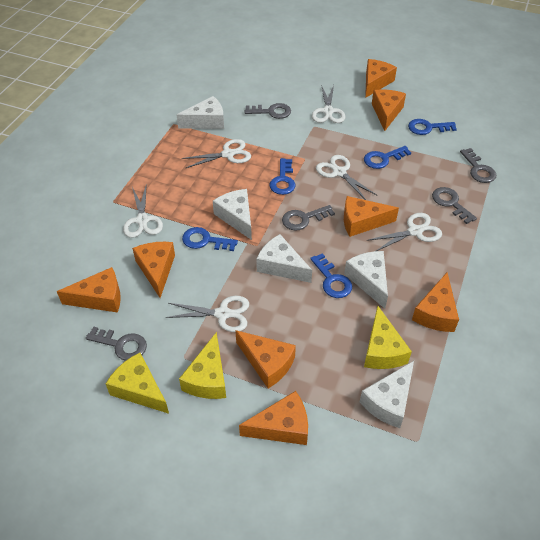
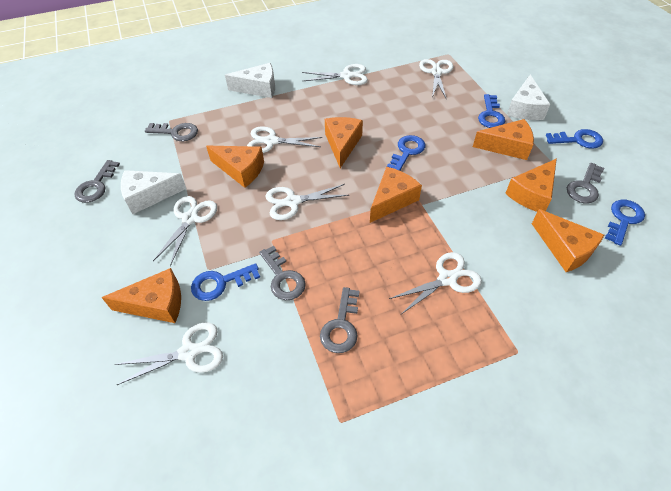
orange cheese: [57,267,121,313] [132,242,175,298] [235,330,296,388] [239,391,308,445] [344,196,399,237] [365,59,397,98] [372,90,406,131] [412,273,459,332] = 8 -> [102,268,181,323] [206,146,264,188] [325,117,363,168] [370,167,422,223] [473,119,534,160] [505,158,557,212] [532,209,604,272] = 7
white cheese: [177,96,224,129] [213,189,252,240] [256,234,312,283] [344,251,388,309] [360,361,414,428] = 5 -> [121,170,187,214] [225,63,275,98] [507,74,550,120] = 3
white scissors: [123,184,163,238] [165,296,249,332] [182,139,251,168] [312,85,345,123] [316,155,377,200] [367,213,442,251] = 6 -> [114,322,223,385] [153,196,217,266] [247,127,322,153] [266,184,349,220] [302,64,368,85] [389,252,482,315] [419,59,453,98] = 7
yellow cheese: [106,353,169,414] [179,332,226,399] [364,306,412,369] = 3 -> none = 0

